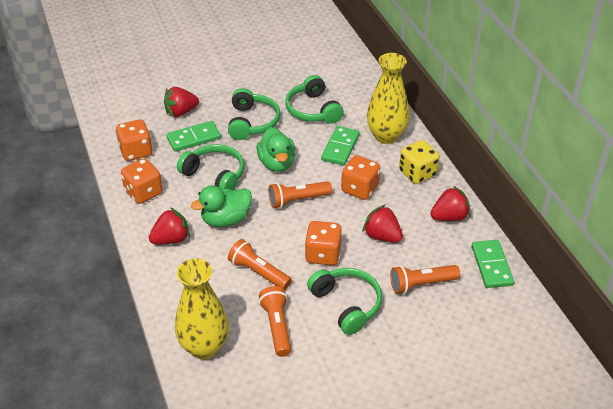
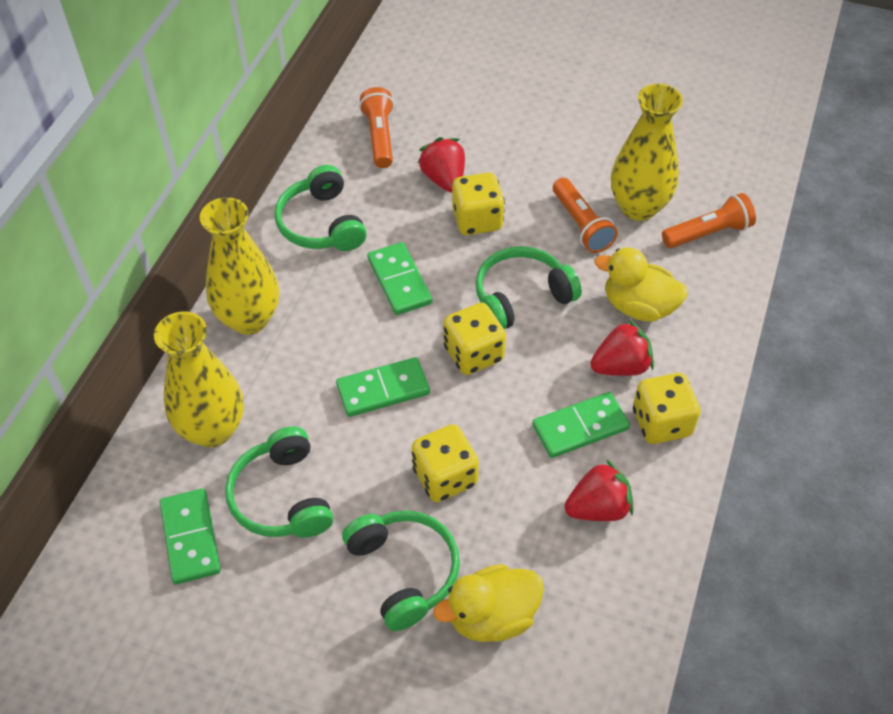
green domino: [166,121,221,152] [321,126,360,166] [472,240,514,288] = 3 -> [160,489,221,585] [336,357,430,417] [367,242,433,315] [532,392,630,458] = 4
green duck: [191,185,252,227] [256,127,296,172] = 2 -> none = 0
orange dice: [116,119,153,161] [121,158,163,204] [305,221,342,265] [341,155,380,200] = 4 -> none = 0
orange flashlight: [228,239,292,290] [259,286,291,357] [269,181,332,208] [390,265,460,294] = 4 -> [359,87,394,168] [553,178,618,253] [662,193,756,248] = 3
red strawberry: [149,207,190,244] [164,87,199,117] [362,204,403,243] [430,186,471,221] = 4 -> [418,137,465,193] [564,459,633,521] [590,319,654,376] = 3
yellow dice: [399,140,440,184] = 1 -> [412,424,479,502] [444,303,506,375] [452,172,505,235] [633,373,701,444] = 4
yellow duck: none = 0 -> [433,564,544,642] [594,247,688,321] = 2
yellow vase: [175,258,229,359] [367,53,410,144] = 2 -> [154,312,244,447] [200,197,279,335] [611,84,683,221] = 3

